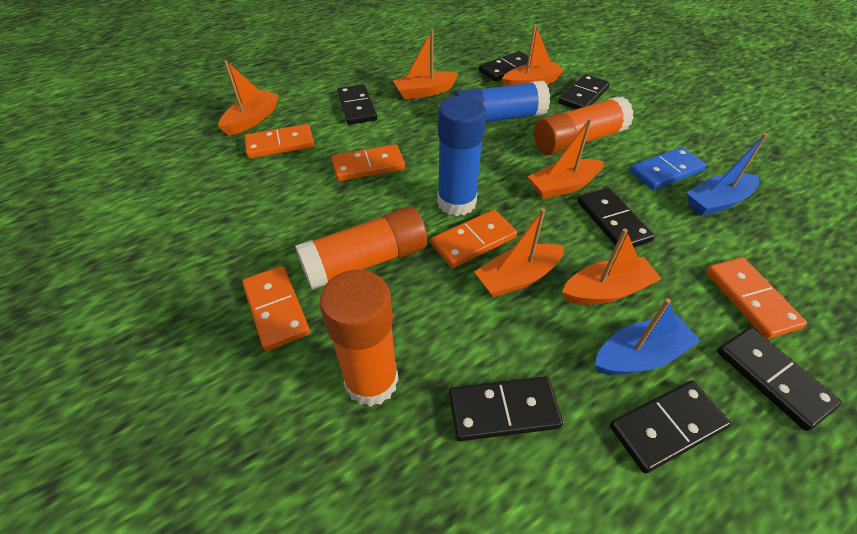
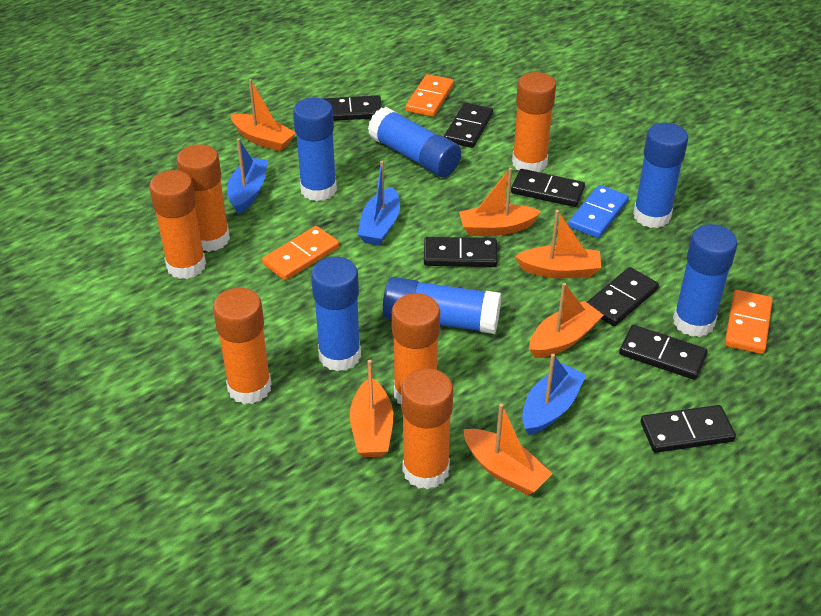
blue boat: [595,298,701,375] [687,133,768,216] = 2 -> [227,138,268,214] [358,161,400,246] [522,354,586,435] = 3
blue glue stick: [437,95,487,216] [454,80,550,122] = 2 -> [293,98,337,201] [311,257,361,372] [368,107,461,177] [383,277,501,334] [633,122,688,228] [673,224,738,337] = 6
orange domino: [242,266,310,351] [244,124,314,159] [332,144,405,181] [431,210,517,268] [706,257,807,339] = 5 -> [262,226,339,280] [406,74,454,117] [725,290,773,354] = 3
orange glue stick: [295,206,427,290] [319,270,399,407] [534,96,634,155] = 3 -> [149,170,206,279] [177,144,230,252] [213,288,271,404] [392,293,440,404] [401,368,453,489] [512,72,556,172] = 6

